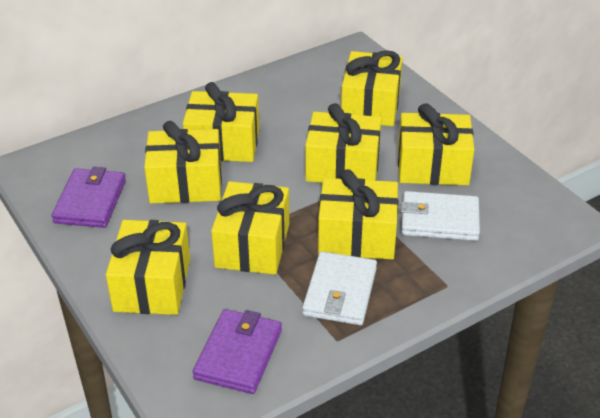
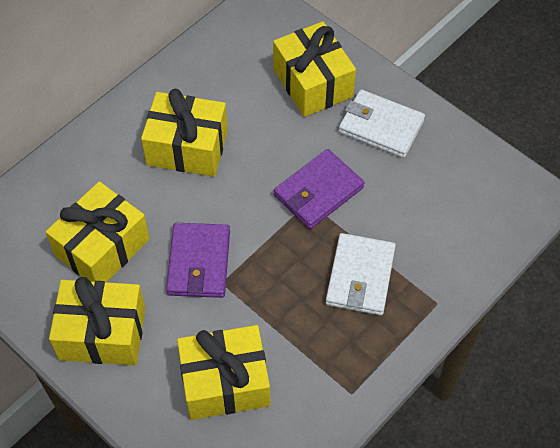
yellow gift: [106,220,190,315] [144,121,222,203] [183,82,259,162] [211,181,289,275] [305,103,381,183] [318,169,398,259] [341,50,403,126] [398,103,474,185] = 8 -> [46,181,150,282] [49,277,145,365] [141,89,228,177] [177,325,270,420] [273,21,356,117] = 5

